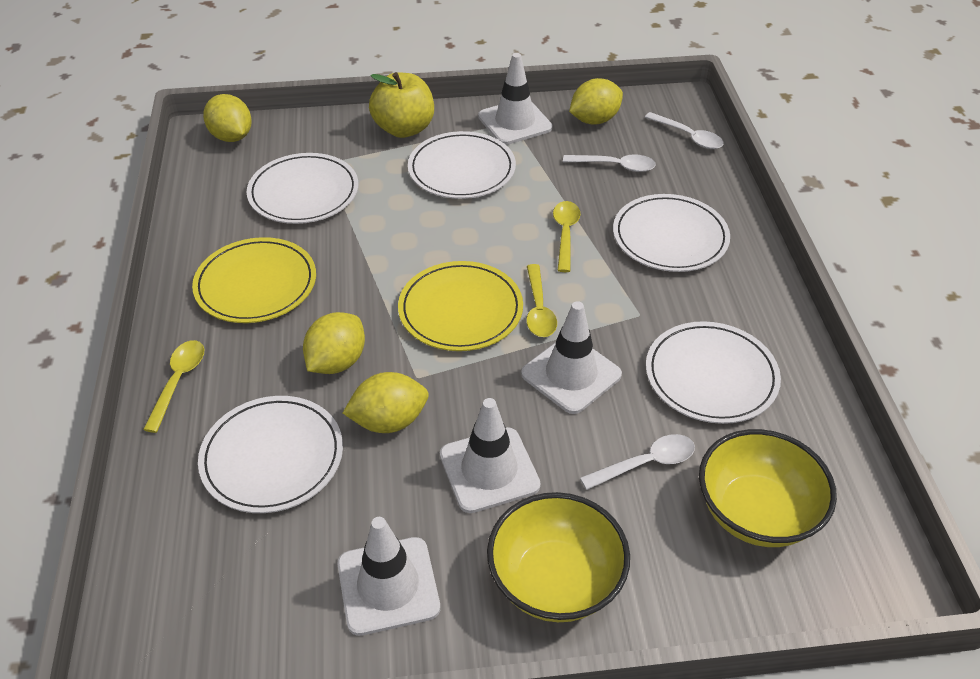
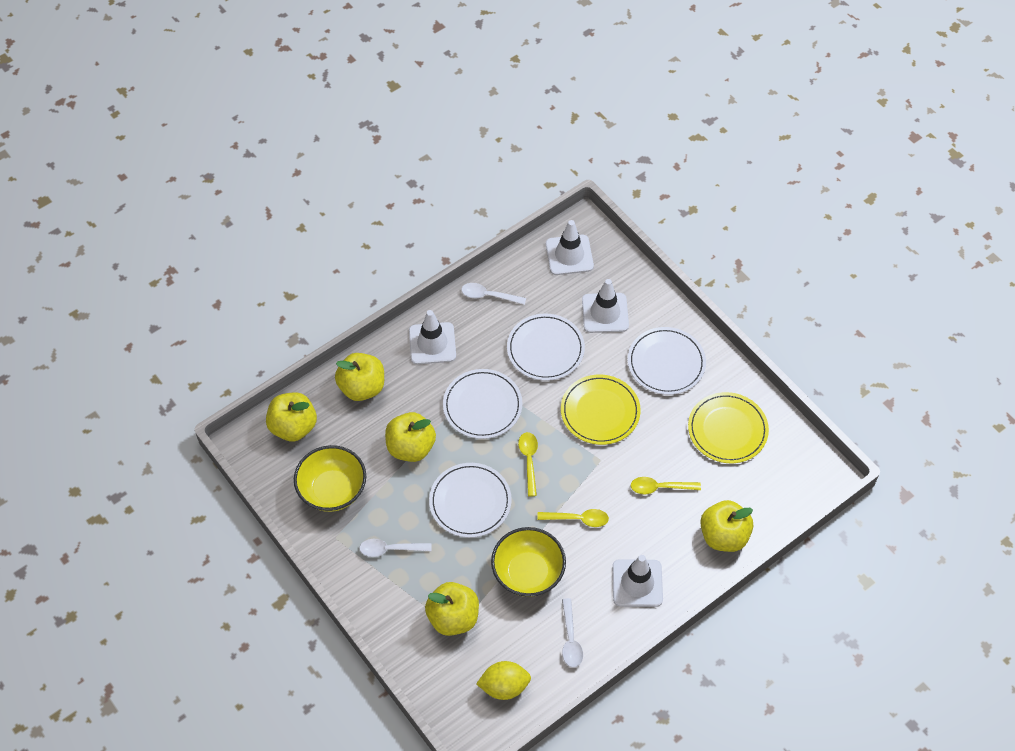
white plate: [198,396,343,513] [247,153,358,224] [408,131,516,199] [613,194,730,272] [646,321,781,424] = 5 -> [429,463,512,538] [443,369,522,439] [507,314,585,381] [628,327,706,395] = 4
yellow apple: [369,72,434,138] = 1 -> [266,392,317,441] [335,353,384,401] [385,412,436,462] [425,582,479,636] [700,500,753,552] = 5
yellow lemon: [203,94,252,142] [303,312,365,374] [343,372,429,433] [569,78,623,125] = 4 -> [476,661,531,700] = 1

